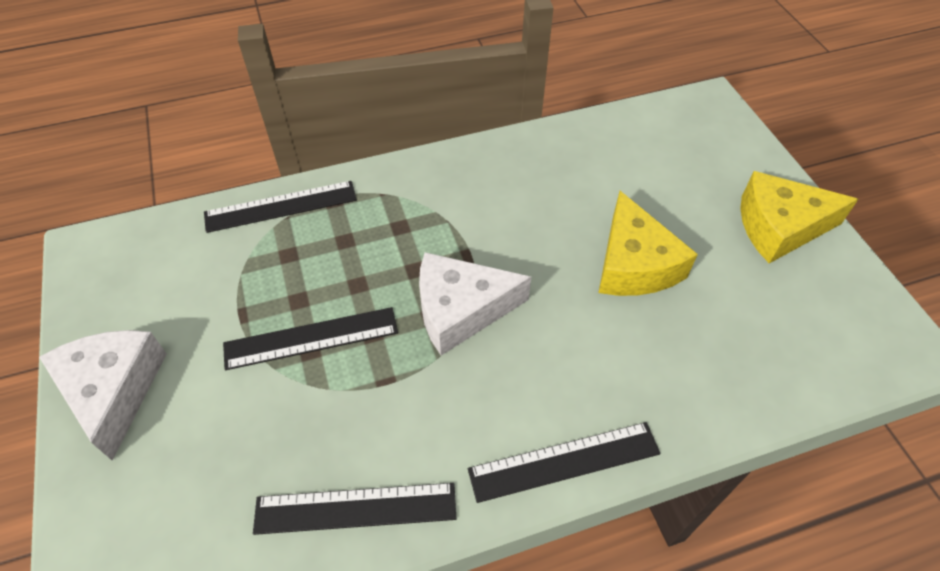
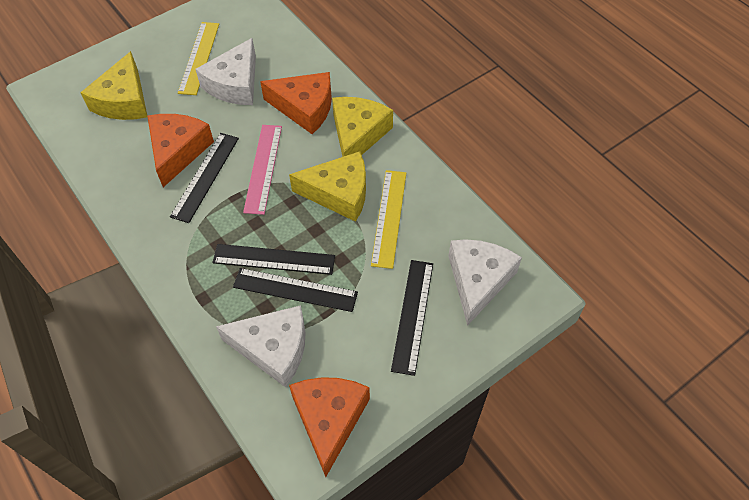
orange cheese: none = 0 -> [147,114,214,187] [260,72,332,134] [289,377,370,477] = 3
pink ruler: none = 0 -> [243,125,282,215] = 1
white cheese: [39,330,167,461] [419,252,531,356] = 2 -> [195,38,256,105] [216,305,306,387] [448,239,522,326] = 3
yellow cheese: [598,191,698,296] [740,171,858,263] = 2 -> [80,51,147,120] [289,151,366,222] [332,97,393,157] = 3
yellow ruler: none = 0 -> [178,22,219,95] [371,170,406,269] = 2

